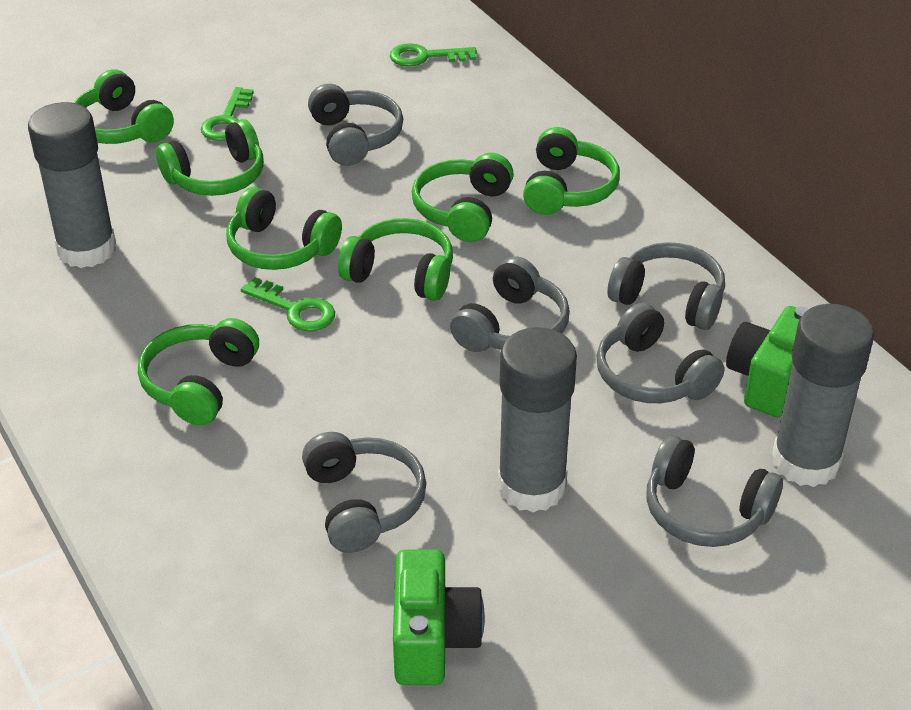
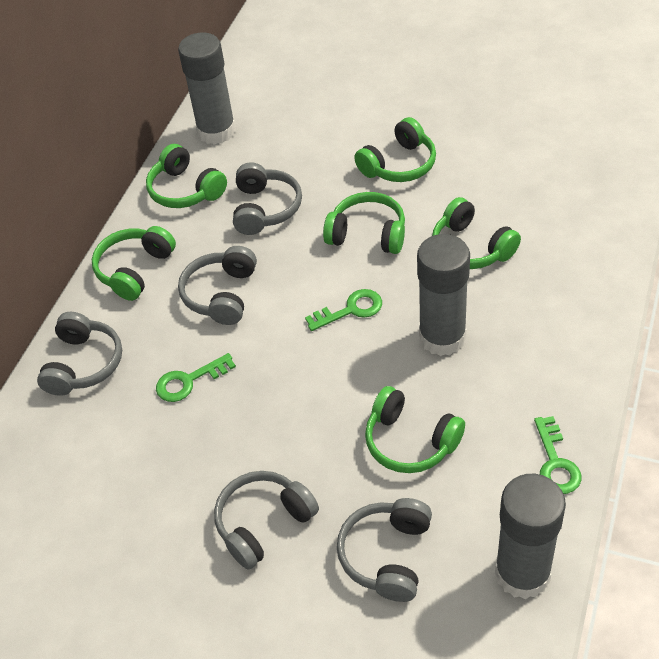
green camera: [393,550,485,685] [726,306,809,417] = 2 -> none = 0
green headphones: [74,69,174,144] [138,318,259,426] [156,119,264,196] [226,187,342,270] [338,218,453,301] [412,153,514,242] [523,127,620,215] = 7 -> [92,226,176,301] [146,144,227,208] [323,192,405,254] [354,117,436,182] [365,386,465,473] [432,197,521,269] = 6
grey headphones: [302,432,426,553] [308,84,403,166] [450,256,570,352] [596,303,724,403] [608,242,725,330] [646,435,783,547] = 6 -> [37,312,122,396] [178,246,257,325] [214,471,319,570] [233,163,302,235] [337,498,432,602] = 5

